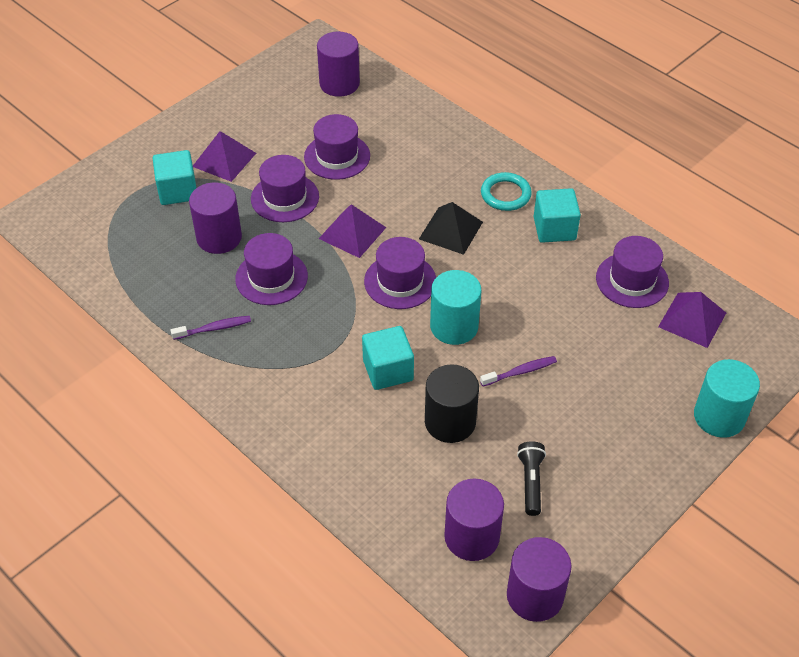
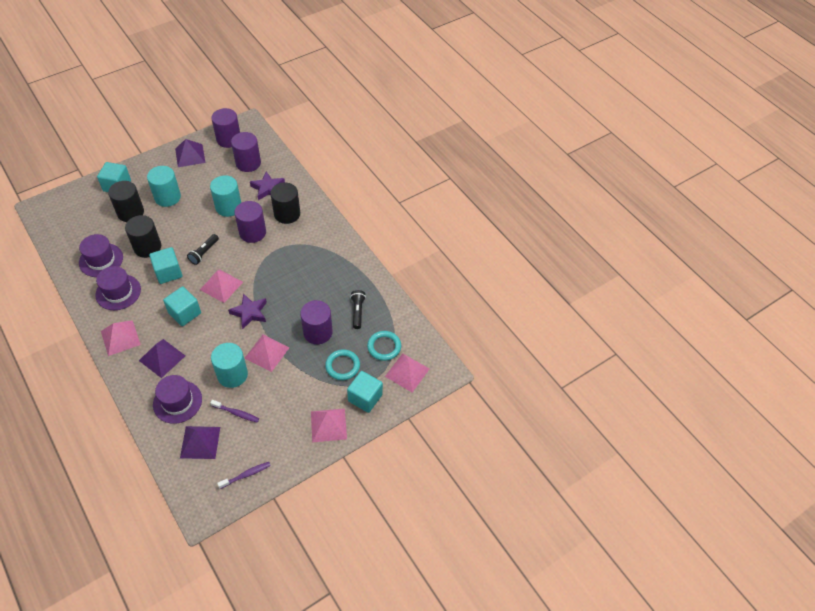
black cylinder: [425,364,479,443] = 1 -> [108,181,144,222] [125,215,161,258] [270,183,300,224] = 3
black flashlight: [517,441,546,516] = 1 -> [187,234,219,265] [350,290,366,329] = 2
black pyramid: [419,202,483,255] = 1 -> none = 0
pink pyramid: none = 0 -> [101,320,141,356] [200,269,243,303] [245,335,290,372] [311,409,347,442] [385,353,429,392] = 5
purple hat: [235,233,308,305] [251,155,319,222] [304,114,370,180] [364,237,436,309] [596,236,669,308] = 5 -> [79,234,123,277] [95,266,141,310] [153,375,202,424] = 3
purple star: none = 0 -> [228,293,267,329] [250,171,285,200] = 2
turquoise cube: [153,150,196,205] [362,326,414,390] [534,188,581,243] = 3 -> [97,162,131,192] [149,247,182,284] [163,286,201,326] [347,371,383,413] = 4
turquoise cylinder: [430,270,481,345] [694,359,760,438] = 2 -> [147,166,181,207] [210,175,241,217] [211,343,248,388] = 3
turquoise ring: [481,172,532,211] = 1 -> [325,349,360,380] [367,331,401,361] = 2

